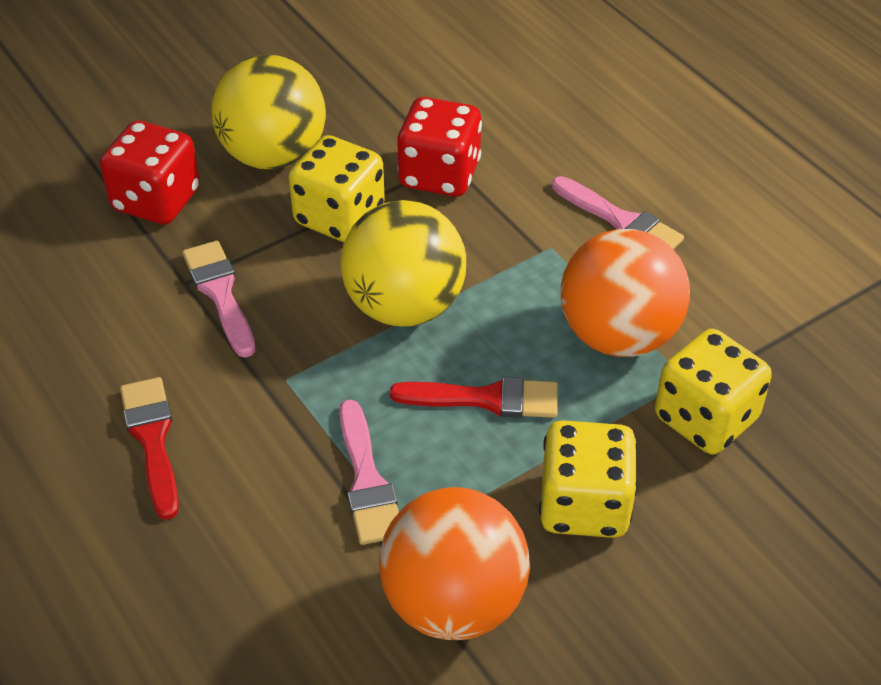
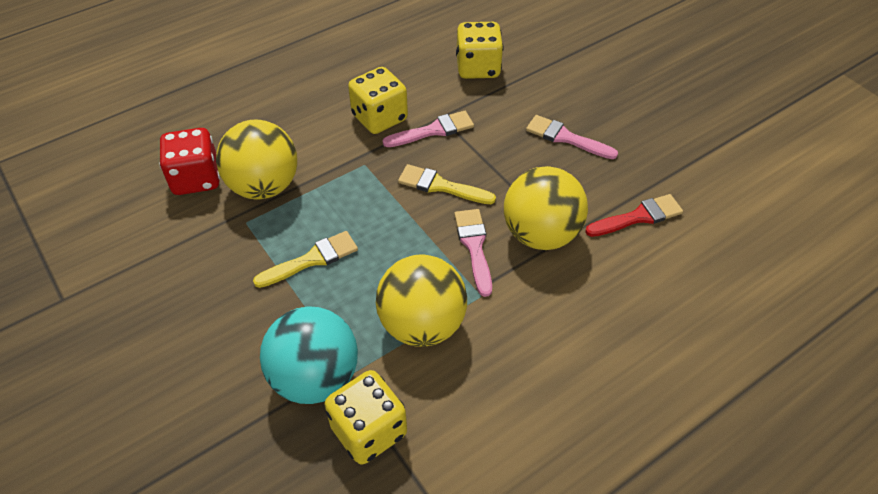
orange ball: [379,487,530,640] [561,229,690,357] = 2 -> none = 0
red brush: [120,377,179,520] [390,377,558,418] = 2 -> [585,194,683,237] = 1
red dice: [100,121,200,225] [397,97,482,197] = 2 -> [159,128,220,195] = 1
turquoise ball: none = 0 -> [260,306,358,404] = 1
yellow ball: [211,55,326,169] [340,200,466,327] = 2 -> [216,119,297,199] [376,255,467,347] [504,166,588,250] = 3
yellow brush: none = 0 -> [253,231,358,288] [398,164,496,204] = 2

